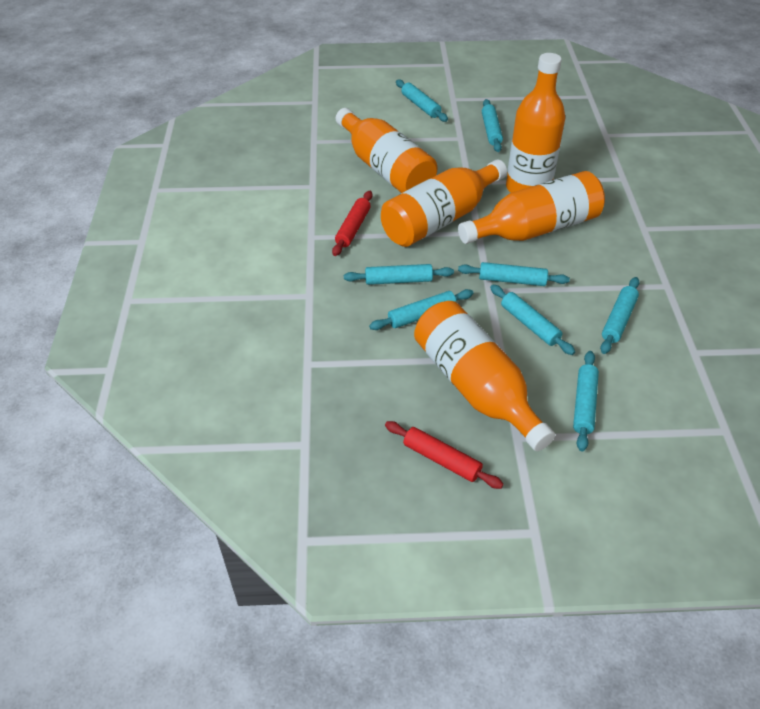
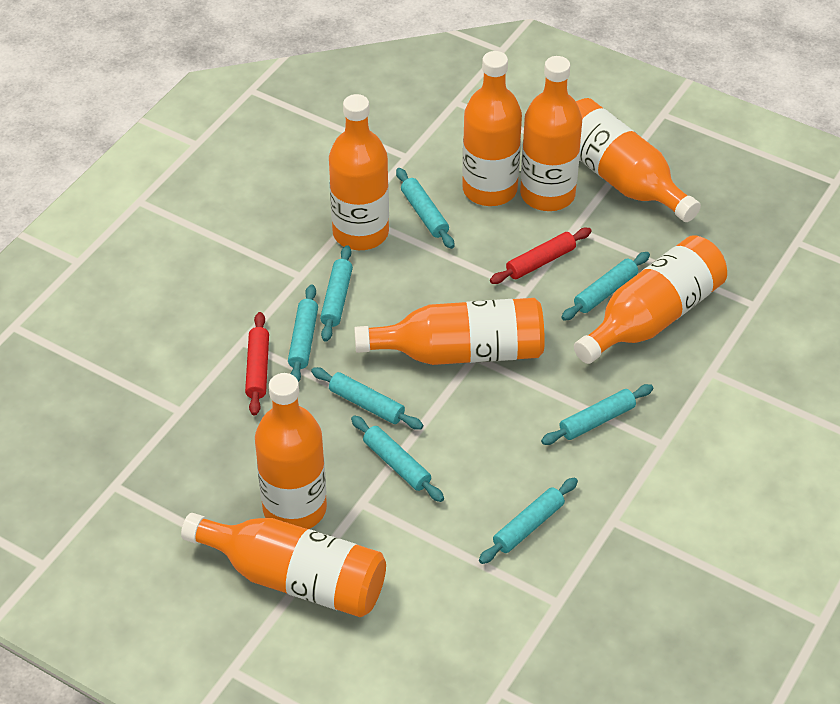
orange bottle: [336,108,437,193] [381,160,507,247] [414,301,555,451] [458,171,605,244] [506,53,565,193] = 5 -> [181,513,386,617] [255,373,327,529] [329,94,389,250] [354,298,545,365] [462,51,522,206] [520,56,582,211] [574,235,727,364] [576,98,701,222] = 8

